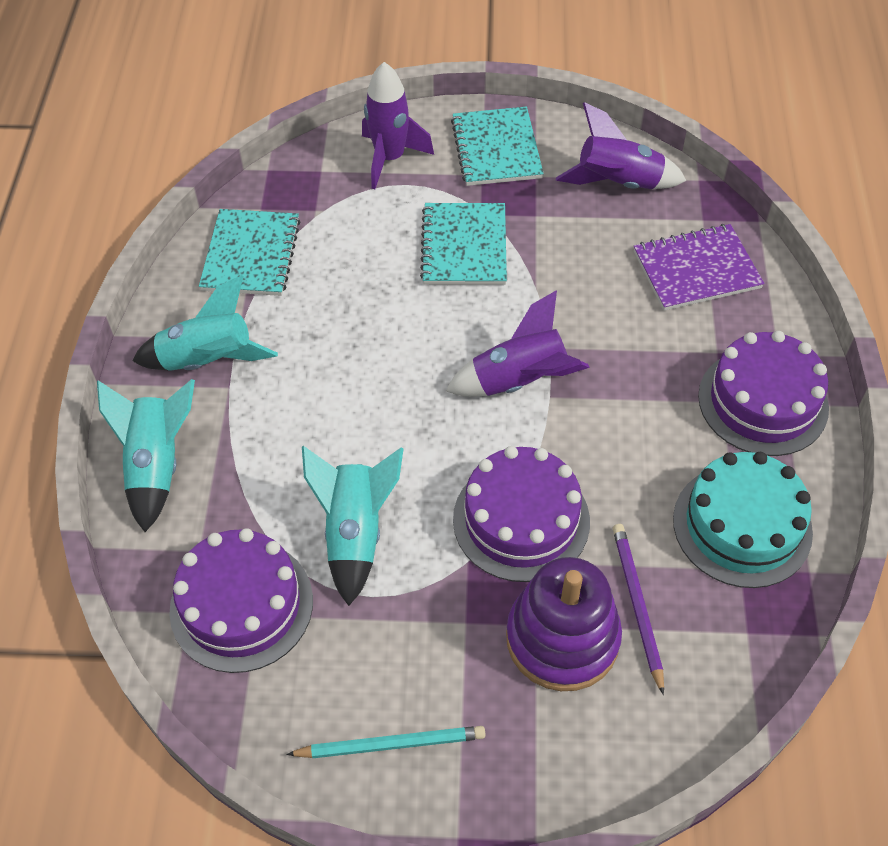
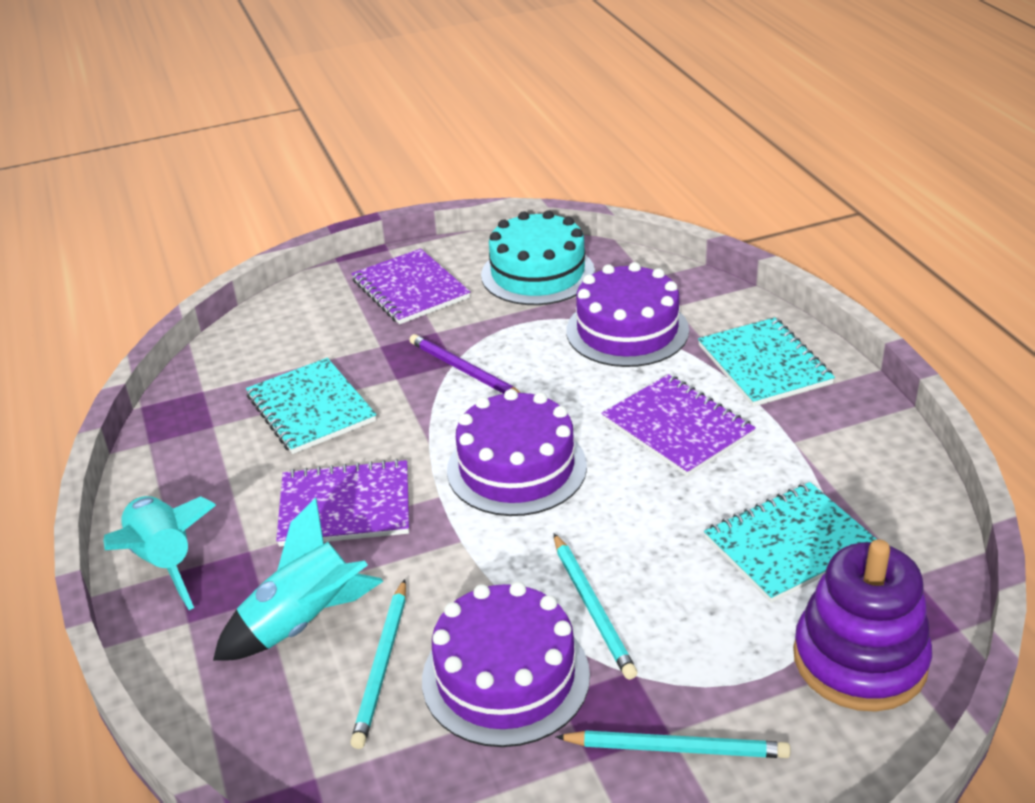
purple notebook: [634,224,764,311] = 1 -> [276,459,409,546] [351,249,470,324] [601,374,756,477] = 3
purple rocket: [362,62,434,189] [446,290,590,397] [556,102,687,189] = 3 -> none = 0
turquoise pencil: [286,726,486,758] = 1 -> [350,579,406,749] [554,534,638,680] [555,730,790,758] = 3
turquoise rocket: [97,379,195,532] [132,275,278,371] [302,446,404,606] = 3 -> [103,496,216,610] [213,497,383,661] = 2

